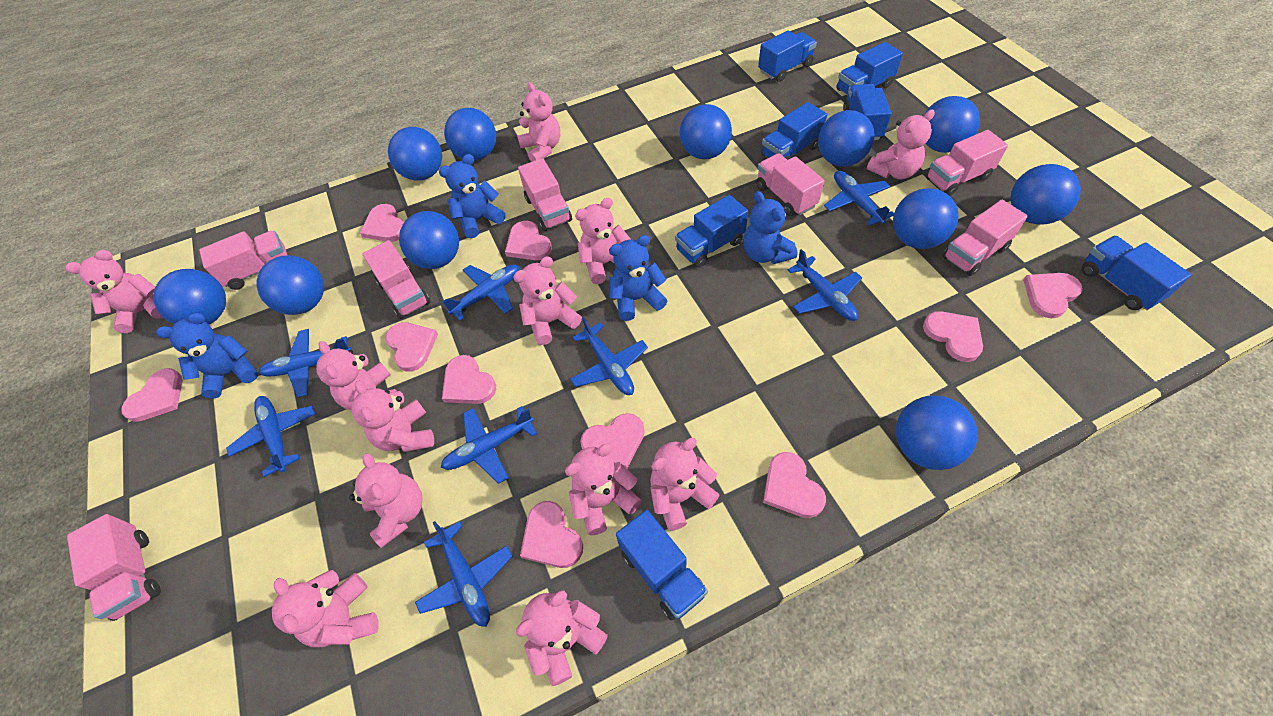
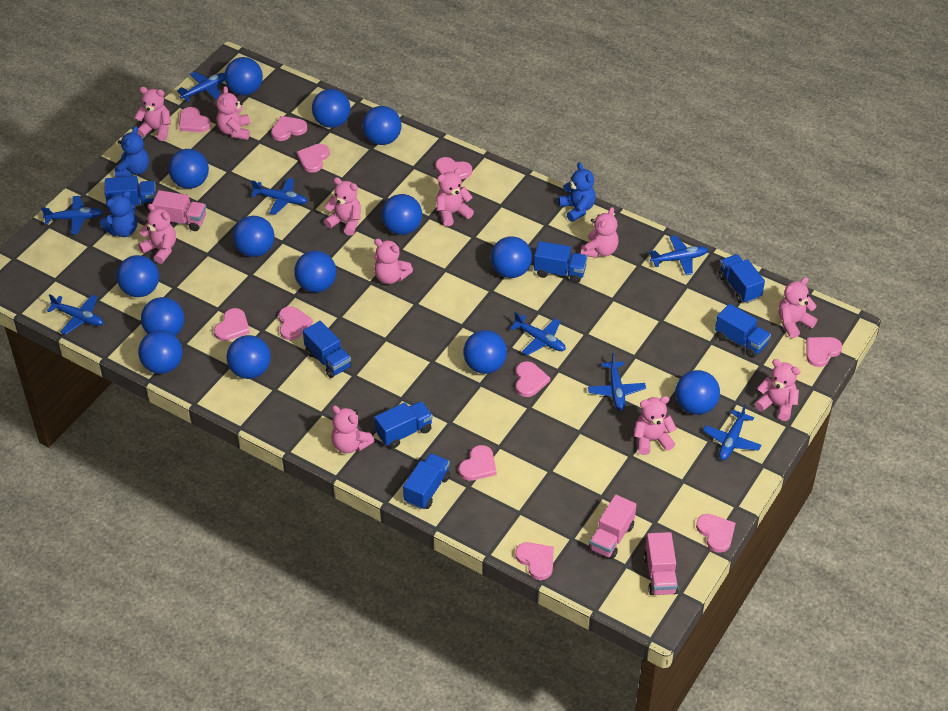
blue ball: [153,269,226,324] [256,255,324,315] [388,127,442,181] [399,211,459,269] [444,108,496,161] [680,104,732,159] [818,110,874,167] [893,188,959,249] [896,395,978,470] [924,96,980,153] [1011,164,1081,225] = 11 -> [116,255,159,297] [138,330,183,374] [141,297,184,336] [168,149,209,189] [224,57,263,95] [226,335,271,379] [233,216,275,257] [294,251,336,293] [312,89,351,128] [362,106,402,145] [381,194,422,235] [463,330,507,374] [491,236,532,278] [675,370,720,415] = 14
blue teddy bear: [156,313,258,399] [439,154,505,238] [609,235,667,321] [743,191,797,264] = 4 -> [100,191,137,237] [115,126,149,177] [558,162,596,222] = 3
pink heart: [121,368,183,422] [360,204,404,242] [385,322,438,371] [442,355,496,404] [505,221,552,260] [520,501,583,568] [580,413,645,469] [763,452,826,518] [923,311,983,362] [1023,273,1083,318] = 10 -> [179,107,211,132] [214,308,250,341] [271,116,307,141] [278,306,313,340] [297,144,330,173] [435,157,472,179] [459,445,497,481] [515,542,554,580] [516,361,550,397] [696,514,736,553] [807,337,842,367] = 11
pink teddy bear: [66,250,163,333] [272,570,379,647] [316,341,397,410] [349,453,423,548] [351,380,434,452] [513,256,582,345] [516,591,608,686] [517,82,560,162] [565,443,642,535] [575,198,631,284] [650,438,720,531] [867,109,935,179] = 12 -> [134,87,171,141] [138,204,176,264] [216,86,250,140] [324,177,361,236] [331,406,375,453] [374,238,413,284] [436,168,474,226] [581,207,619,258] [634,396,677,455] [755,359,801,421] [778,277,817,338] = 11
pink truck: [67,514,161,621] [199,231,287,290] [362,240,431,319] [518,158,572,231] [756,153,825,216] [926,130,1008,196] [942,200,1028,276] = 7 -> [152,190,206,231] [589,495,637,559] [644,532,678,595] = 3

